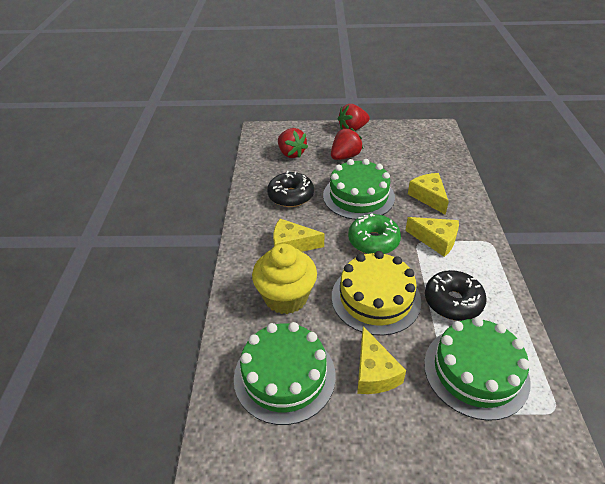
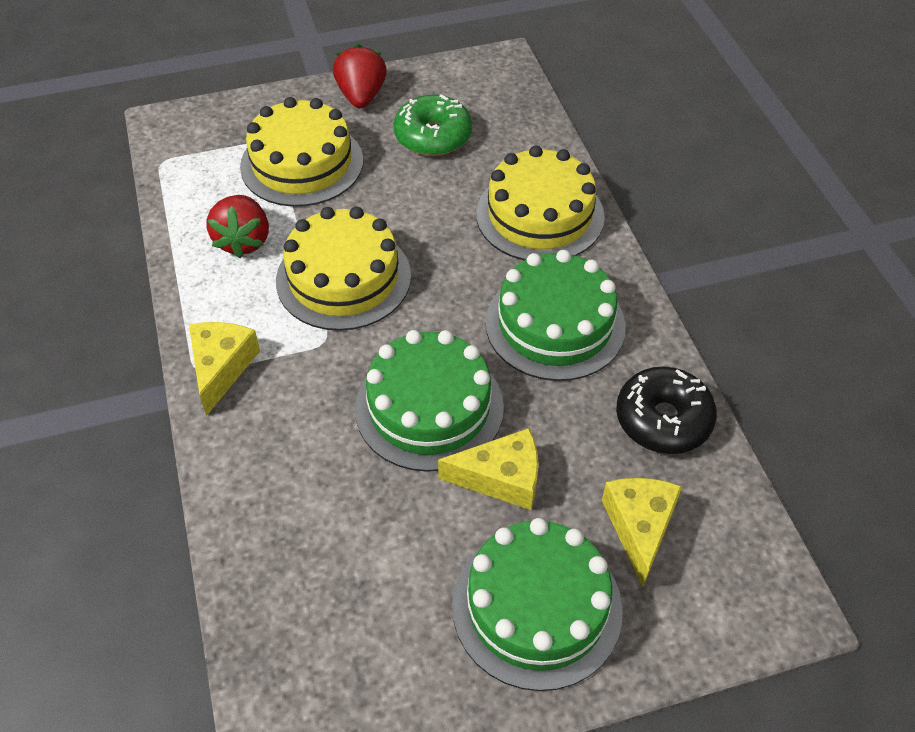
black donut: [267,171,314,207] [425,270,487,321] = 2 -> [616,367,717,454] = 1
red strawberry: [278,128,308,158] [331,128,363,160] [338,104,370,131] = 3 -> [206,195,269,258] [333,44,387,108] = 2
yellow cake: [332,251,422,336] = 1 -> [240,97,363,207] [276,207,411,331] [476,146,605,260] = 3
yellow cheese: [273,219,324,252] [357,326,406,394] [405,217,459,257] [408,173,449,215] = 4 -> [189,322,260,416] [438,428,539,510] [602,478,682,588] = 3
yellow cupcake: [252,244,317,314] = 1 -> none = 0

